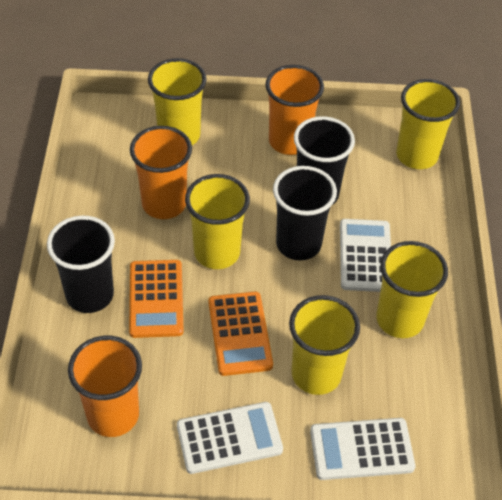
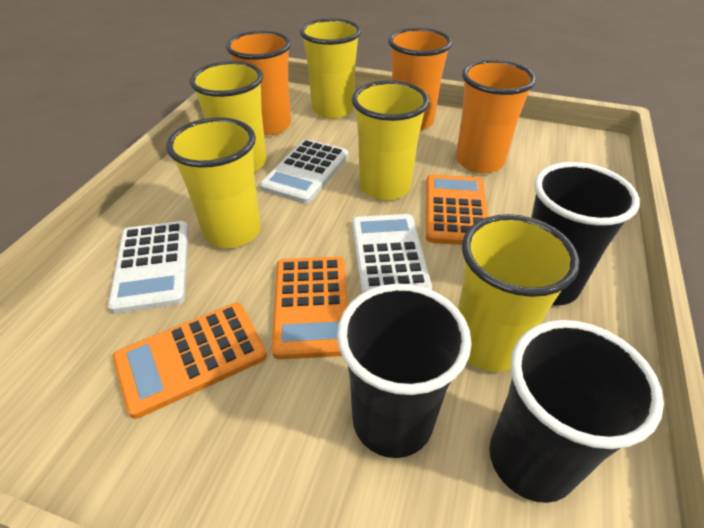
orange calculator: [129,260,184,338] [208,292,273,376] = 2 -> [113,303,267,419] [272,256,348,360] [426,174,488,245] = 3

